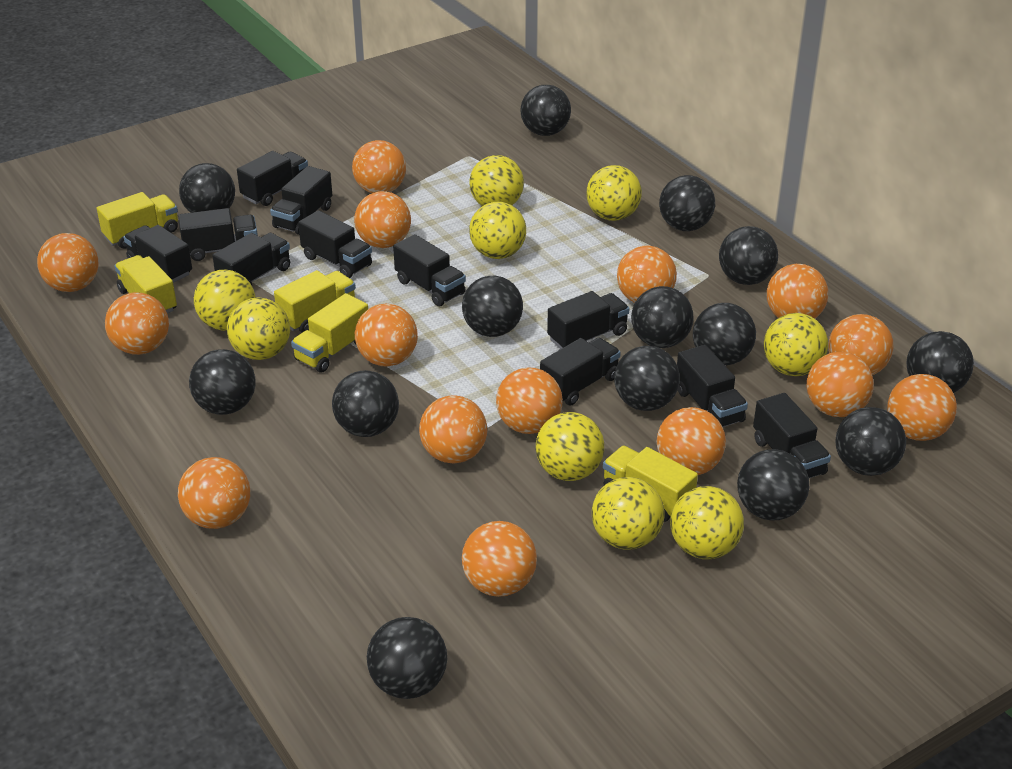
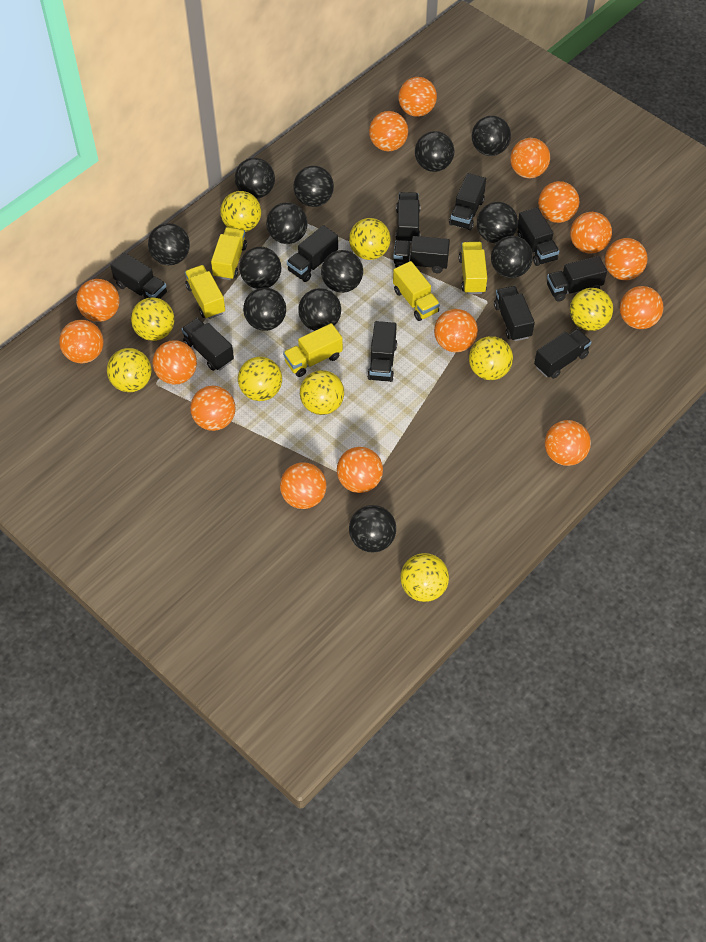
black ball: [179,163,235,213] [189,349,255,415] [332,370,399,437] [367,617,447,699] [462,276,523,337] [521,85,571,136] [614,346,680,411] [631,286,694,348] [659,175,715,231] [693,303,756,365] [719,226,778,285] [737,449,809,521] [835,407,906,476] [907,331,974,393] = 14 -> [148,223,190,265] [235,158,275,199] [239,247,281,289] [243,288,286,331] [266,202,308,244] [293,166,334,207] [298,288,341,331] [321,250,363,293] [349,505,396,553] [415,131,454,172] [472,116,511,156] [477,202,518,244] [491,236,533,278] = 13

